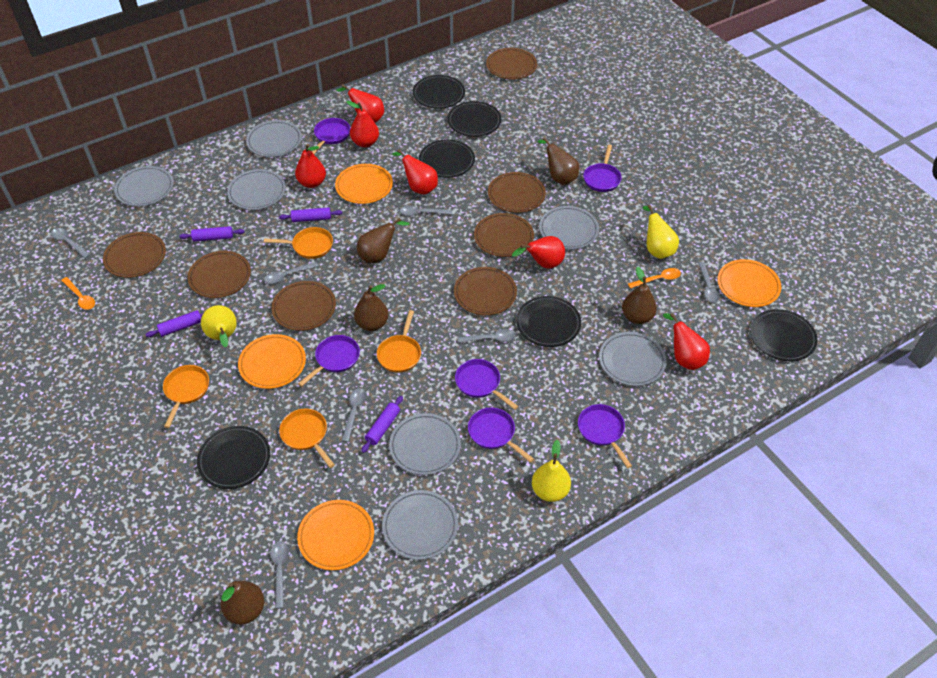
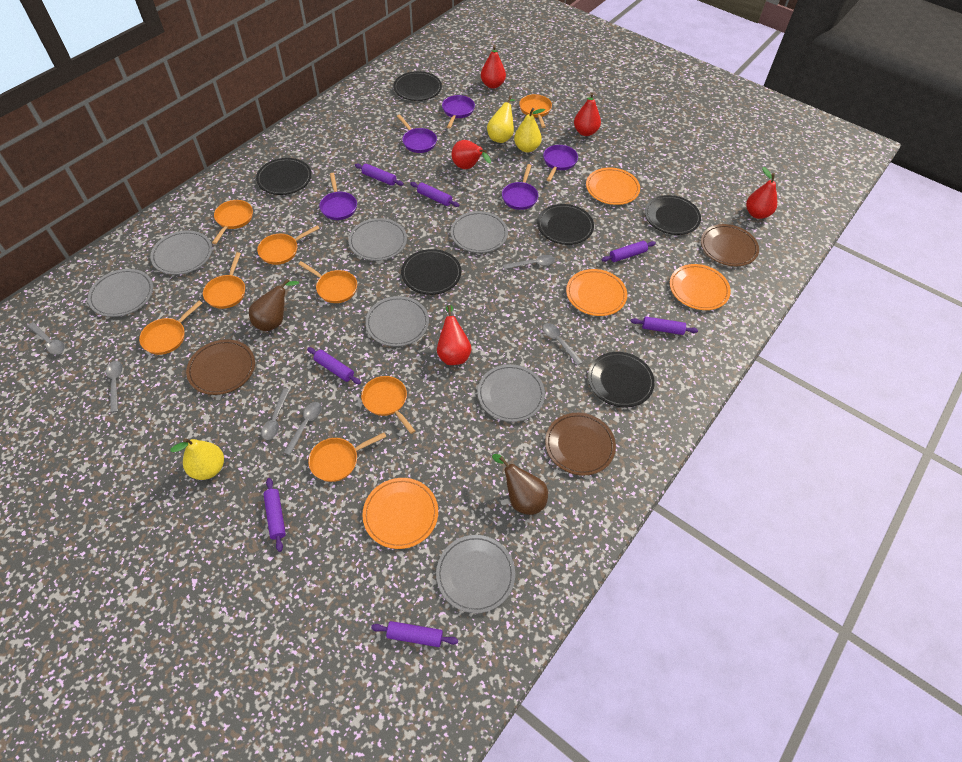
brown pear: [221,581,264,625] [354,284,389,331] [357,218,410,263] [537,137,579,185] [622,267,657,324] = 5 -> [249,279,299,331] [492,454,548,515] = 2
brown plate: [103,232,166,278] [187,251,251,298] [271,281,336,331] [454,267,517,315] [474,213,534,257] [486,48,537,79] [488,172,546,213] = 7 -> [186,339,255,395] [545,413,616,475] [701,224,759,266] = 3
grey spoon: [51,228,90,258] [264,262,318,284] [270,541,289,609] [342,388,366,442] [400,206,452,216] [457,329,516,343] [698,262,720,303] = 7 -> [28,322,65,355] [106,361,123,413] [261,388,290,440] [284,402,322,455] [503,255,555,269] [543,323,583,365] = 6
orange pan: [163,365,209,428] [264,227,333,259] [279,409,335,468] [377,310,421,373] = 4 -> [139,301,202,355] [203,252,245,309] [212,200,253,244] [257,225,320,265] [298,261,357,303] [308,433,386,482] [361,376,415,434] [519,94,552,128] = 8
orange spoon: [61,277,95,310] [628,268,681,288] = 2 -> none = 0
purple pan: [298,335,360,387] [312,118,350,154] [455,359,518,410] [468,407,534,463] [578,404,632,468] [583,144,622,192] = 6 -> [319,173,357,220] [397,115,437,153] [442,95,475,129] [502,164,538,210] [543,145,578,181] = 5
purple rolling pin: [145,310,203,337] [179,226,245,241] [279,207,342,222] [361,396,403,453] = 4 -> [263,478,286,552] [307,347,361,384] [355,163,404,186] [371,621,458,647] [410,182,459,207] [601,241,656,262] [631,316,698,335] = 7
red pear: [295,144,326,188] [336,85,384,123] [346,101,379,147] [392,149,438,195] [512,236,565,269] [663,313,710,370] = 6 -> [437,305,472,365] [452,140,491,169] [481,45,506,89] [574,93,601,136] [746,167,777,219] = 5

